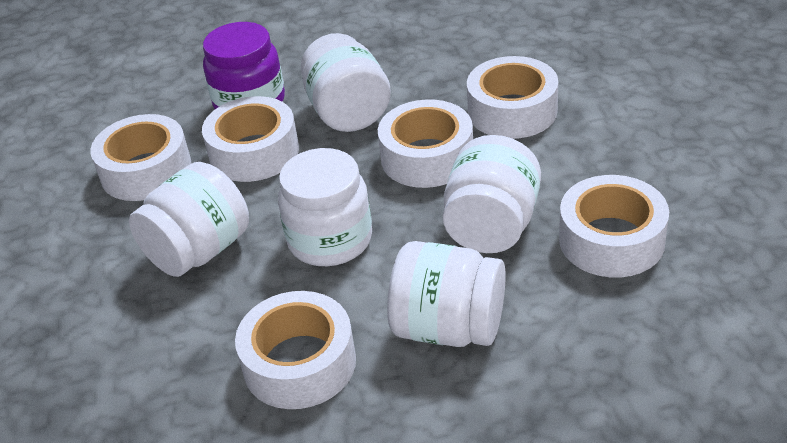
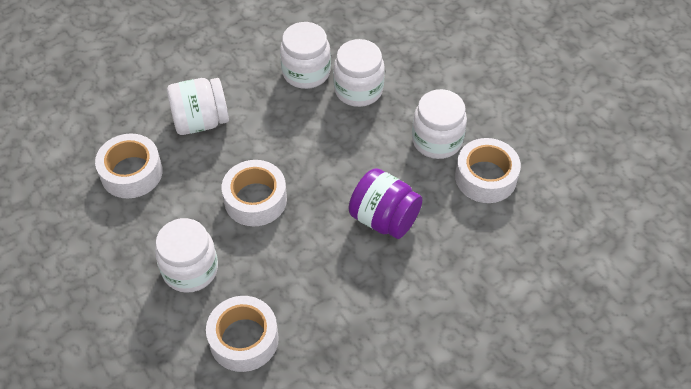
white tape: [90,114,191,201] [202,96,299,182] [235,291,356,409] [378,99,473,188] [467,56,558,139] [559,175,669,277] = 6 -> [95,134,163,199] [206,296,279,372] [222,160,287,226] [455,138,521,203] = 4

